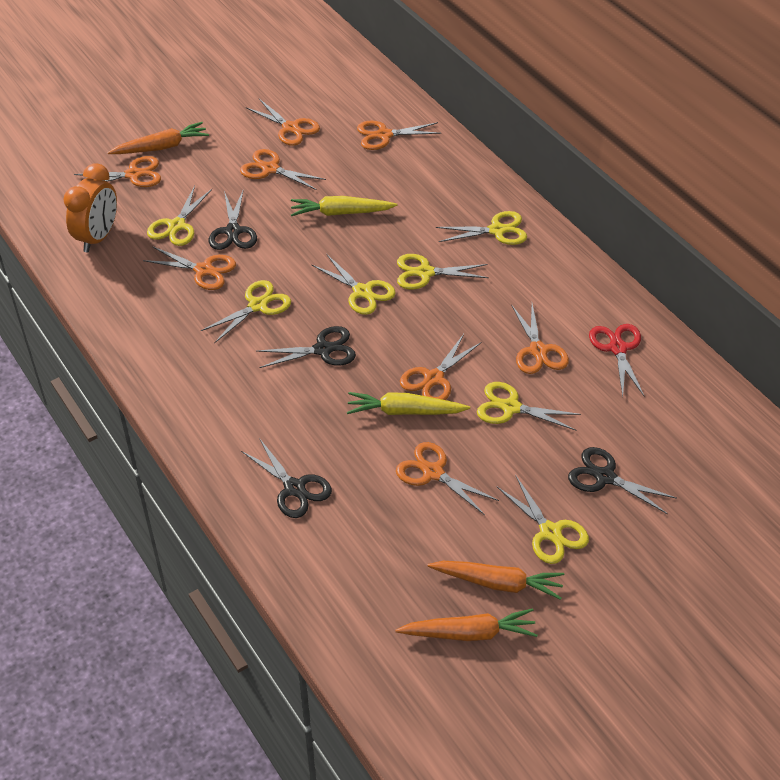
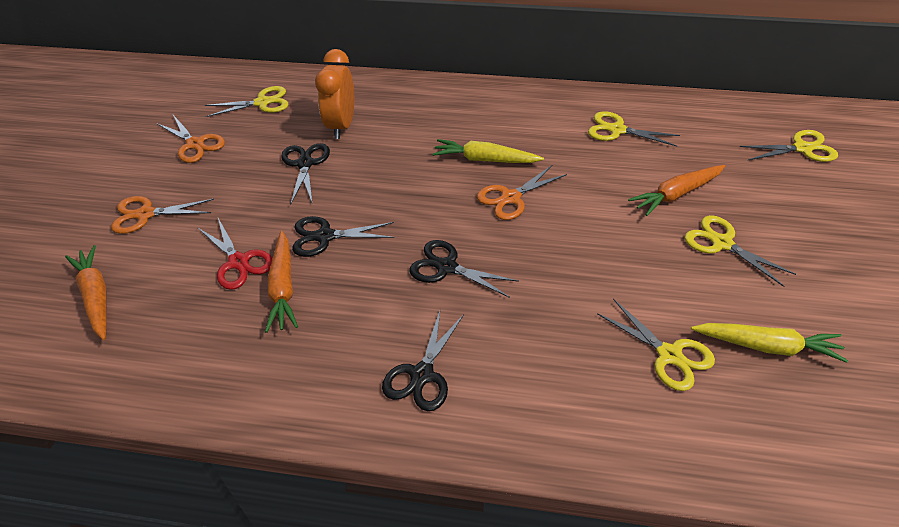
orange scissors: [74,156,161,187] [143,246,236,290] [240,149,326,190] [247,99,320,146] [357,121,442,150] [396,442,499,515] [400,334,482,400] [511,304,569,374] = 8 -> [111,196,214,234] [156,115,225,163] [477,165,567,220] = 3
yellow scissors: [147,186,212,246] [201,280,291,343] [312,254,396,315] [397,254,489,289] [436,211,527,245] [477,382,581,430] [496,475,589,564] = 7 -> [205,86,288,117] [588,111,680,146] [597,299,715,391] [685,215,796,287] [739,130,838,162] = 5

